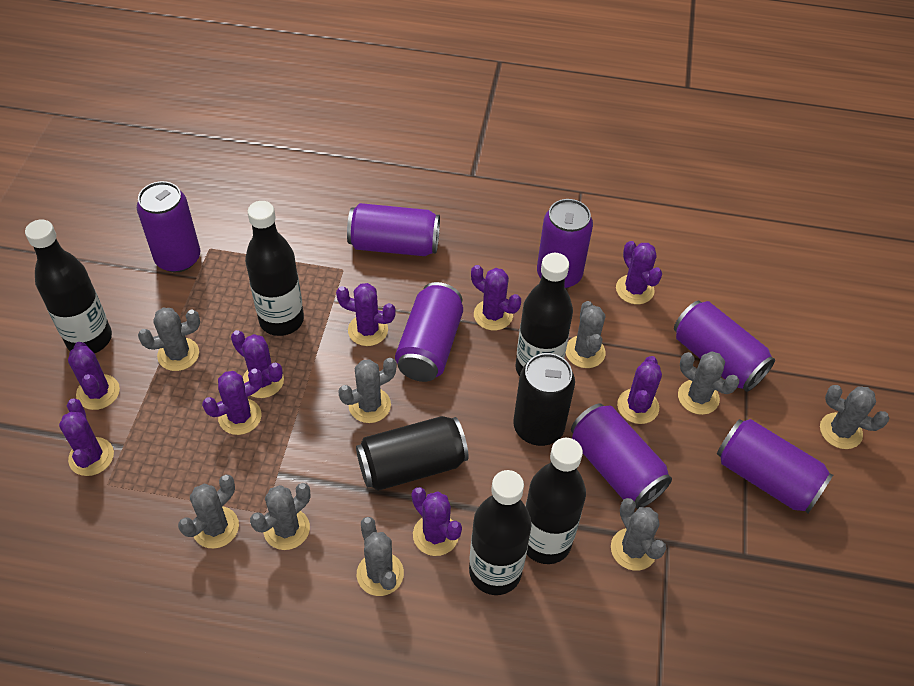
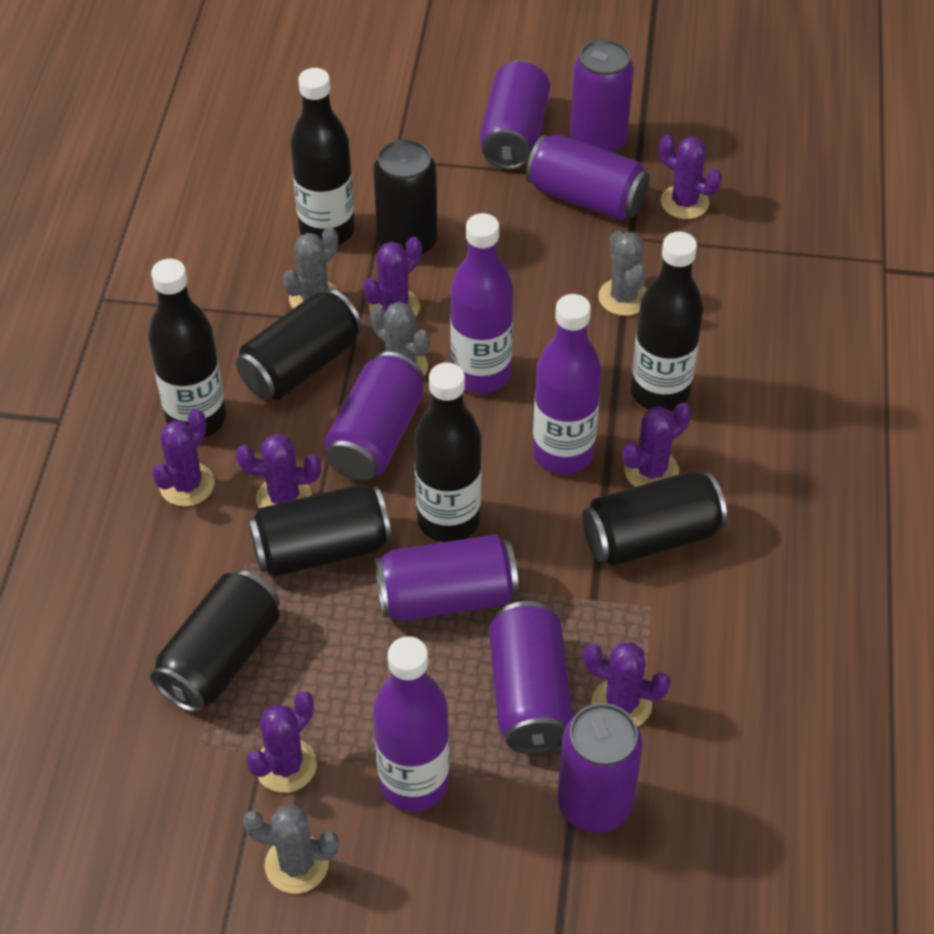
black bottle: [25,219,112,353] [245,201,304,336] [469,470,532,595] [515,253,573,376] [525,438,586,564] = 5 -> [148,259,226,437] [290,68,355,245] [414,362,482,542] [631,232,703,411] = 4
black can: [356,416,469,491] [513,353,575,446] = 2 -> [150,570,280,713] [236,289,362,400] [248,484,392,577] [373,139,438,256] [582,471,727,566] = 5
grey cactus: [138,308,200,371] [178,475,239,549] [250,483,310,550] [338,358,397,423] [357,517,404,596] [566,301,606,368] [611,498,666,571] [678,351,739,415] [820,385,889,449] = 9 -> [243,804,339,894] [282,227,339,309] [370,302,430,376] [598,230,647,316] = 4
purple bottle: none = 0 -> [373,636,449,812] [450,213,513,394] [533,294,601,474] = 3
purple cactus: [59,399,114,476] [68,342,120,410] [202,368,263,435] [231,330,284,398] [336,283,396,346] [412,487,462,556] [471,265,521,331] [616,241,662,304] [617,356,662,424] = 9 -> [152,409,215,506] [236,433,321,508] [246,691,317,793] [363,237,422,317] [583,642,671,727] [623,403,691,487] [659,135,722,219] = 7

